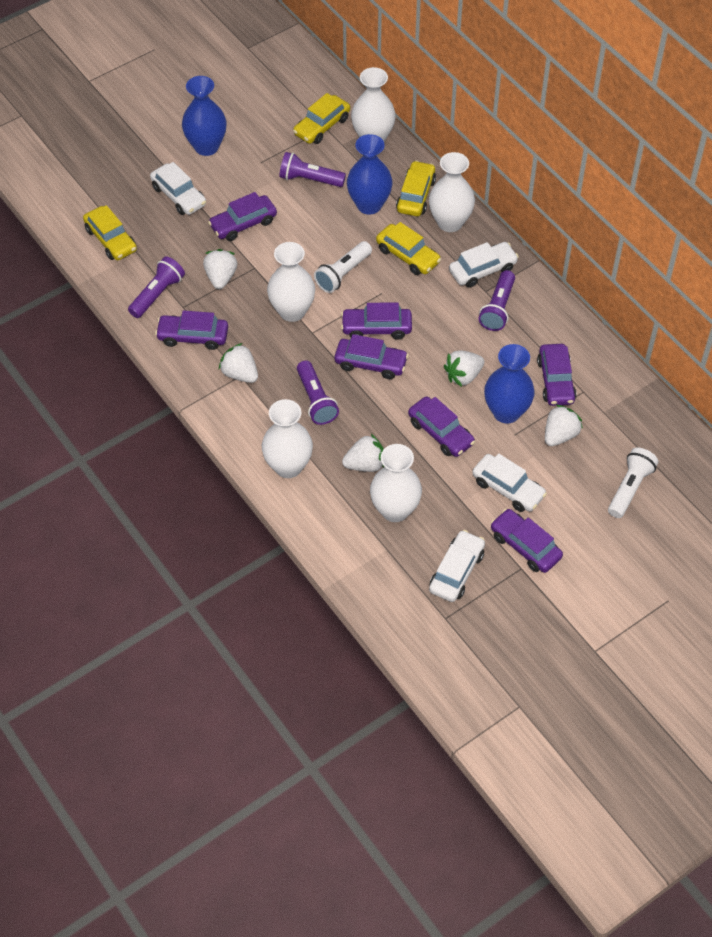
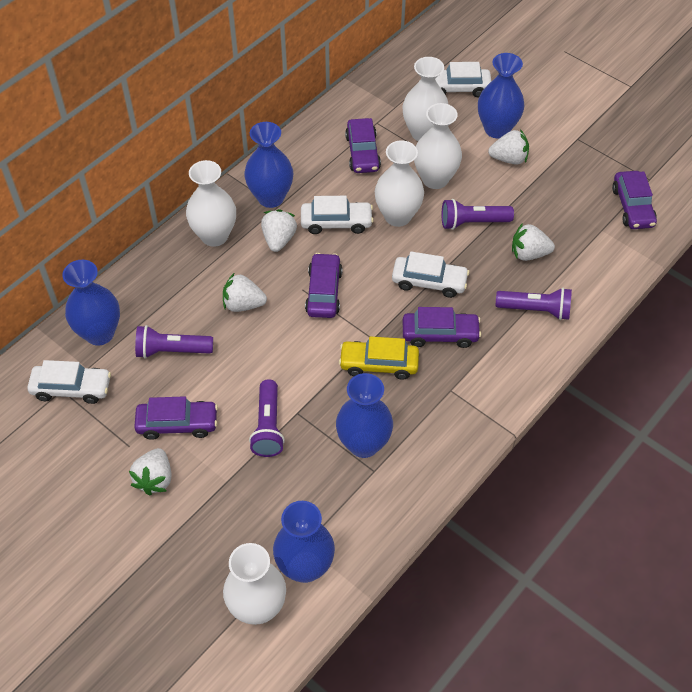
blue vase: [182,76,227,156] [347,134,393,215] [484,344,535,424] = 3 -> [62,260,120,346] [244,122,293,208] [273,501,335,583] [336,373,393,458] [478,53,525,138] = 5
purple car: [155,310,228,350] [208,192,277,241] [335,334,409,379] [341,303,412,340] [408,397,475,457] [490,509,563,573] [537,344,577,406] = 7 -> [134,396,218,440] [305,253,342,318] [345,118,381,173] [403,307,481,348] [612,171,657,229] = 5
white flashlight: [314,241,372,293] [608,447,658,518] = 2 -> none = 0
yellow car: [83,205,137,260] [293,93,350,144] [376,222,441,275] [396,161,436,216] = 4 -> [339,336,419,380] = 1

